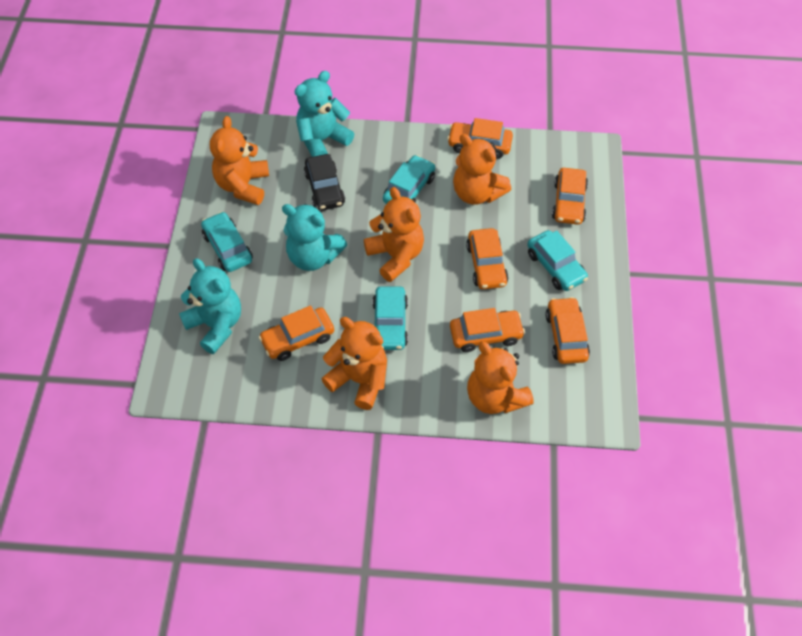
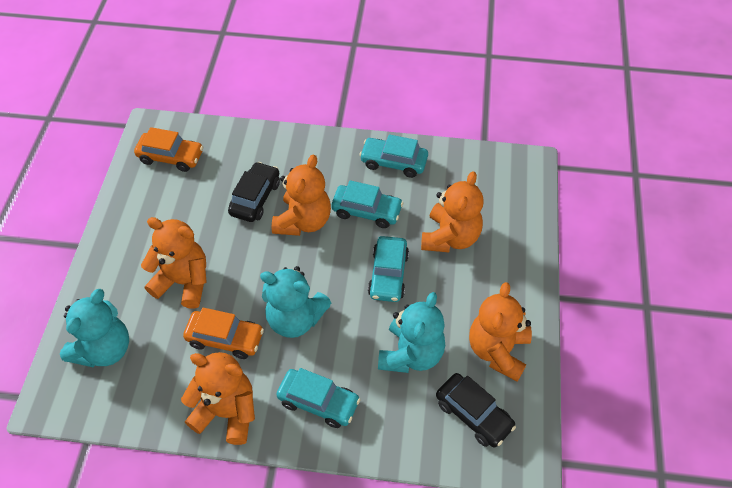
black car: [304,154,345,211] = 1 -> [228,162,280,222] [436,373,516,447] = 2
orange car: [259,305,334,361] [447,118,513,159] [450,308,525,352] [466,228,508,289] [545,297,590,364] [552,168,588,225] = 6 -> [134,127,203,172] [183,308,264,359] = 2

